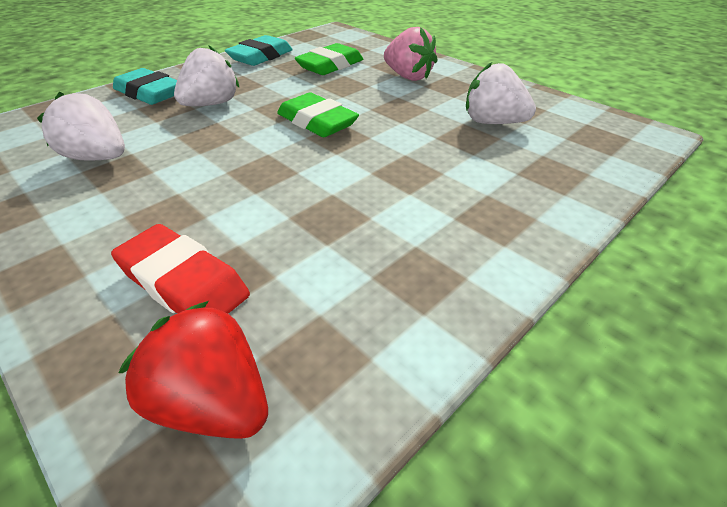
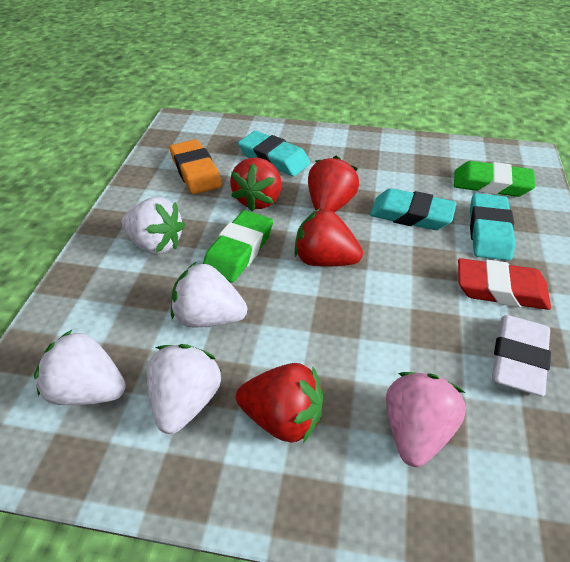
orange eraser: none = 0 -> [170,139,222,194] = 1
red strawberry: [118,301,268,439] = 1 -> [230,158,282,211] [236,363,323,443] [295,208,363,267] [308,156,360,212] = 4
turquoise eraser: [113,68,177,105] [225,35,293,66] = 2 -> [238,131,310,176] [370,188,457,230] [470,193,515,261] = 3
white eraser: none = 0 -> [492,315,551,397] = 1
white strawberry: [37,92,125,161] [174,45,240,106] [466,62,536,124] = 3 -> [34,330,126,405] [122,197,185,255] [147,344,221,434] [171,262,247,327] = 4

